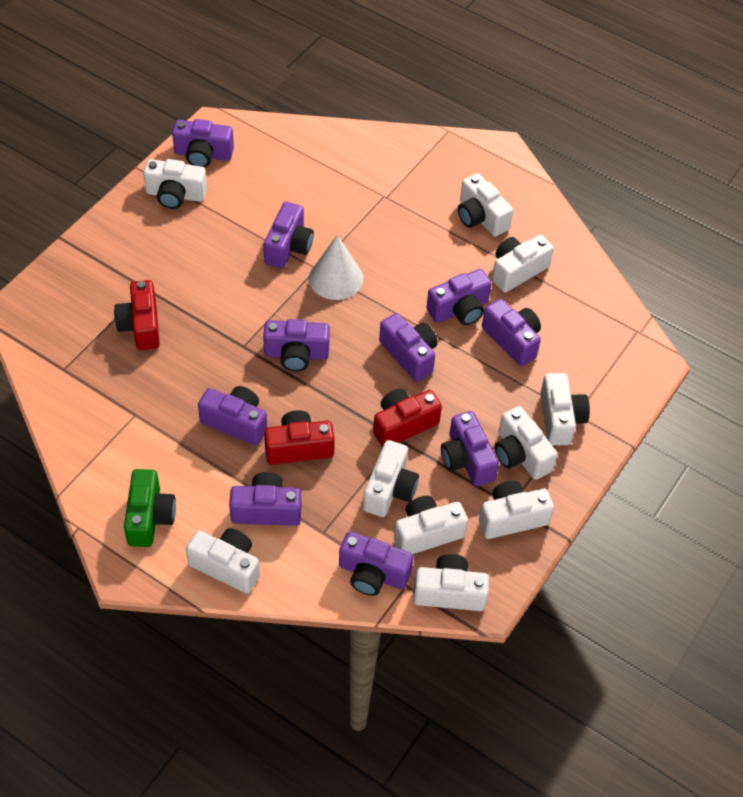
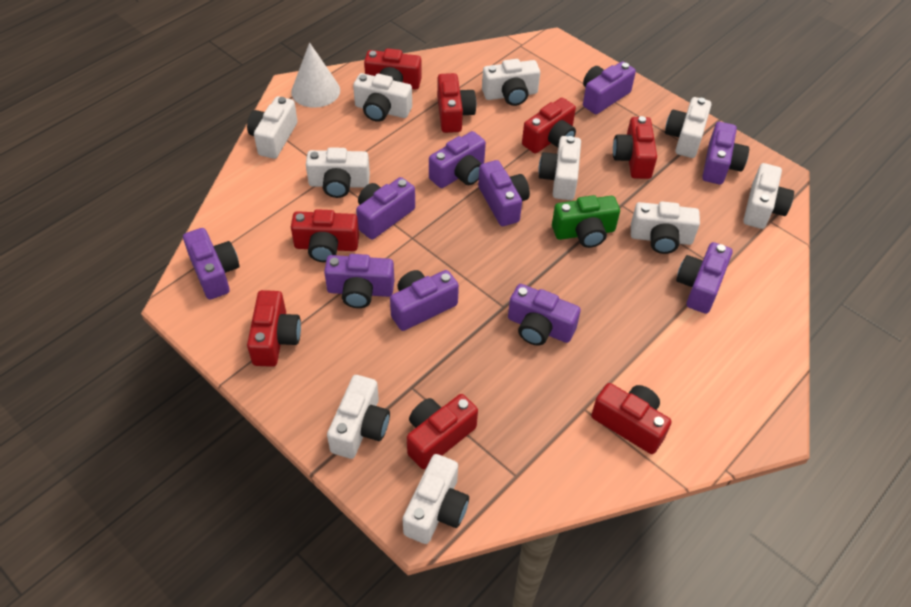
red camera: [114,280,160,350] [264,410,335,465] [373,388,442,447] = 3 -> [247,290,301,367] [291,209,359,262] [364,48,422,89] [407,394,478,469] [437,73,476,133] [522,98,576,154] [591,383,672,454] [613,116,657,179] = 8

